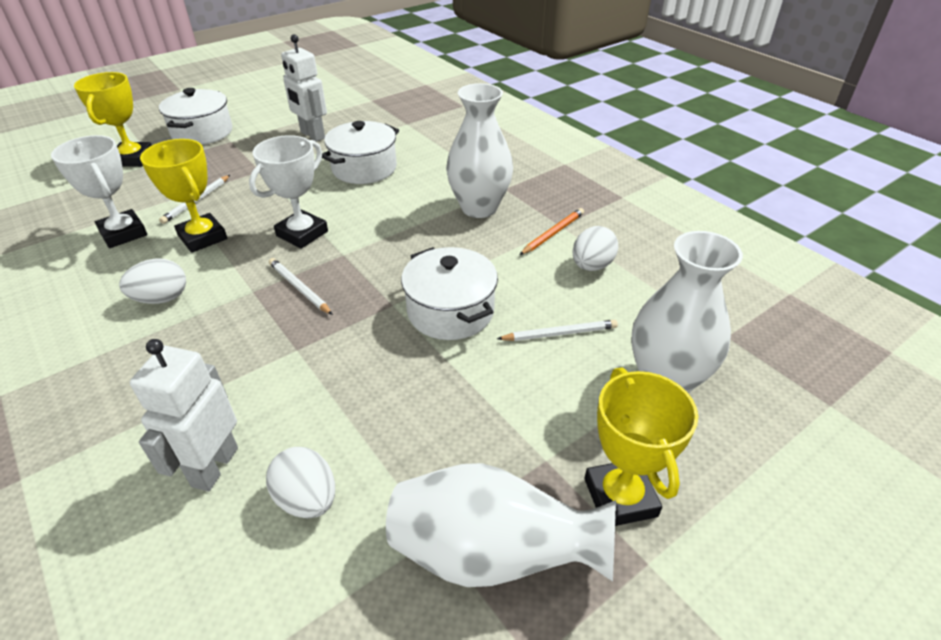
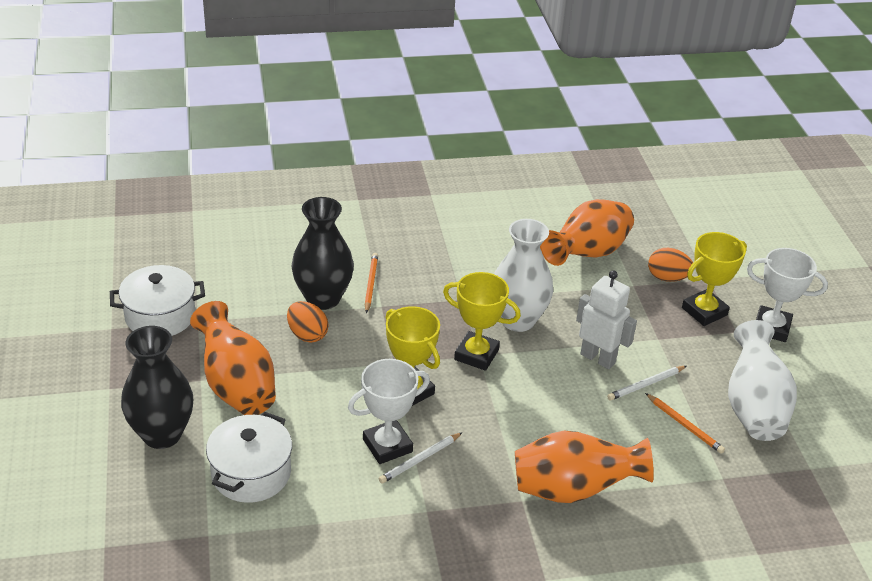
black vase: none = 0 -> [121,326,193,449] [291,197,354,310] = 2
orange egg: none = 0 -> [287,301,329,343] [648,248,693,282] = 2
orange pencil: [520,208,584,255] = 1 -> [364,253,378,313] [645,393,725,454] = 2
orange vase: none = 0 -> [190,301,276,415] [515,431,654,503] [540,199,634,266] = 3
white egg: [119,258,186,304] [266,447,335,518] [572,226,618,271] = 3 -> none = 0
white pencil: [159,175,230,224] [269,258,333,315] [497,320,618,341] = 3 -> [379,432,463,484] [607,366,686,401] = 2
white pot: [159,88,232,145] [322,121,399,184] [401,247,498,340] = 3 -> [110,265,205,336] [206,412,292,503] = 2
white robot: [130,339,238,491] [281,34,327,142] = 2 -> [576,270,637,369] = 1
white vase: [386,463,616,587] [446,83,513,218] [631,231,743,393] = 3 -> [494,219,553,332] [728,320,797,441] = 2

